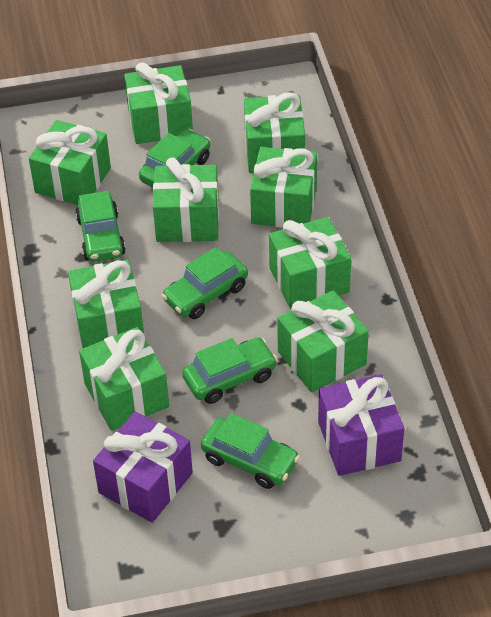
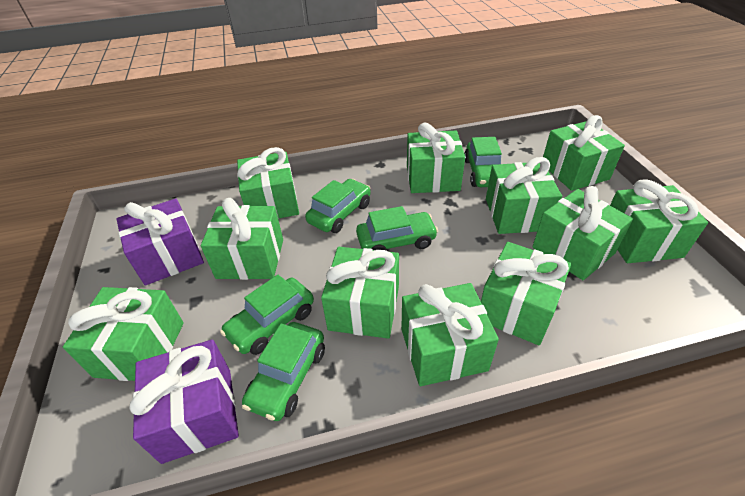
green gift: [29,120,111,205] [68,260,144,348] [79,327,169,431] [124,63,193,144] [153,157,219,242] [244,92,305,173] [250,147,317,228] [269,217,351,309] [277,291,369,392] = 9 -> [63,287,184,381] [201,198,283,280] [237,147,299,219] [321,247,399,339] [401,283,499,386] [407,122,465,193] [481,242,571,345] [486,157,562,234] [532,186,633,280] [543,115,625,191] [610,179,708,263] = 11

